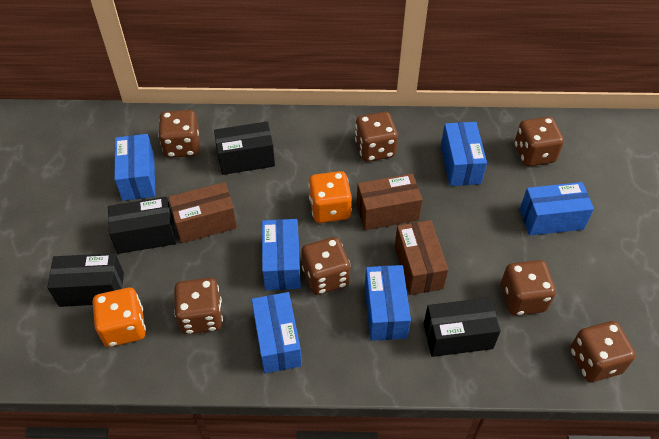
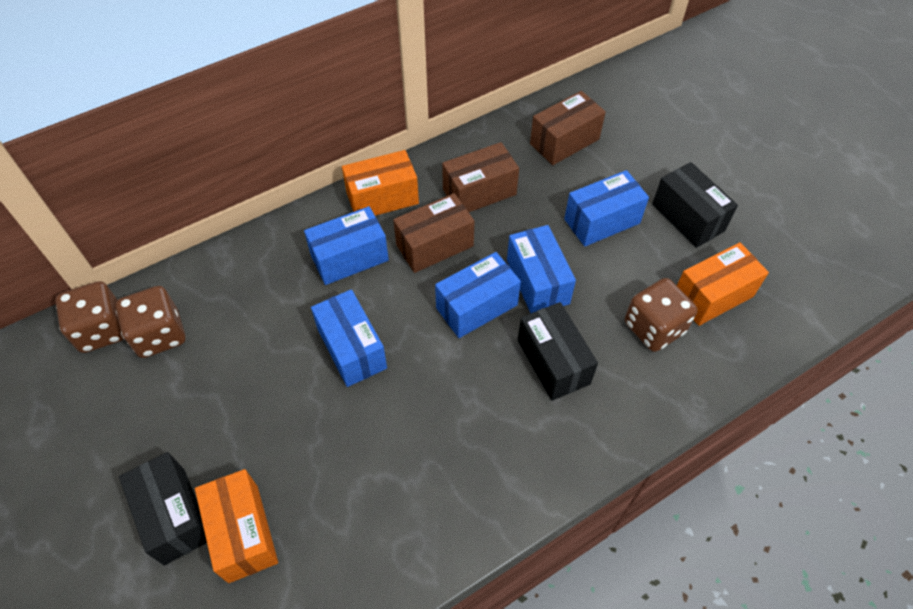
black box: [47,253,124,307] [108,196,176,254] [214,121,275,175] [424,298,501,357] = 4 -> [119,452,207,565] [518,302,598,401] [652,162,738,248] = 3
blue box: [114,134,155,201] [251,292,302,373] [262,219,301,291] [365,265,411,341] [441,122,487,186] [520,182,594,236] = 6 -> [304,206,389,285] [311,289,387,387] [435,252,521,338] [507,225,576,313] [564,170,649,247] = 5
brown dice: [158,110,200,158] [174,278,223,334] [301,237,351,295] [355,112,398,162] [501,260,556,316] [515,117,564,166] [570,321,636,382] = 7 -> [55,281,124,353] [115,286,185,358] [625,278,698,352] = 3
orange box: none = 0 -> [195,469,278,583] [342,150,419,216] [677,242,769,326] = 3
orange dice: [93,288,146,347] [308,171,352,223] = 2 -> none = 0

